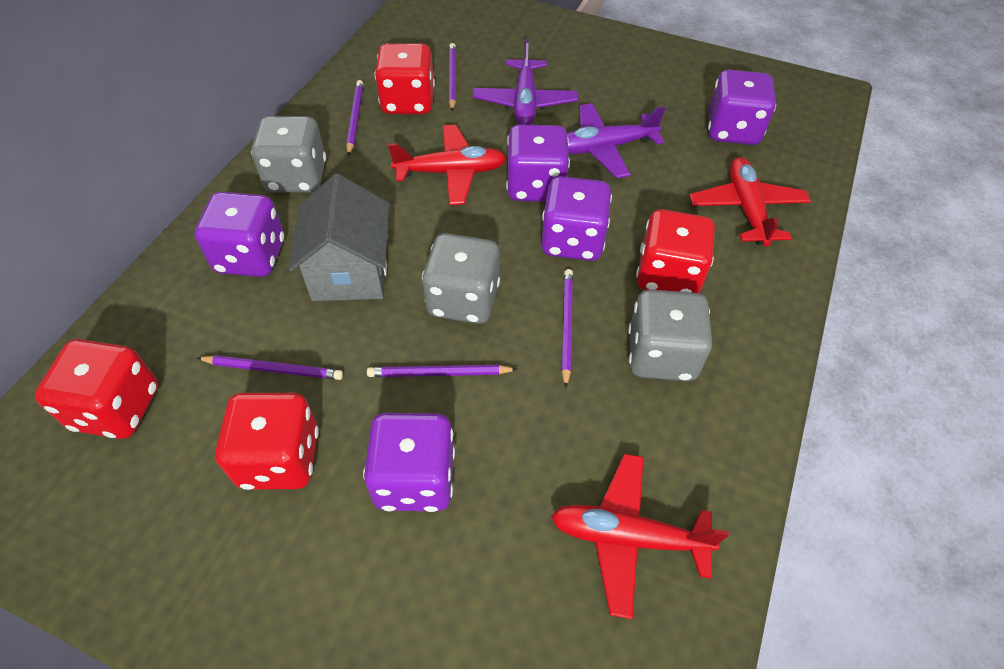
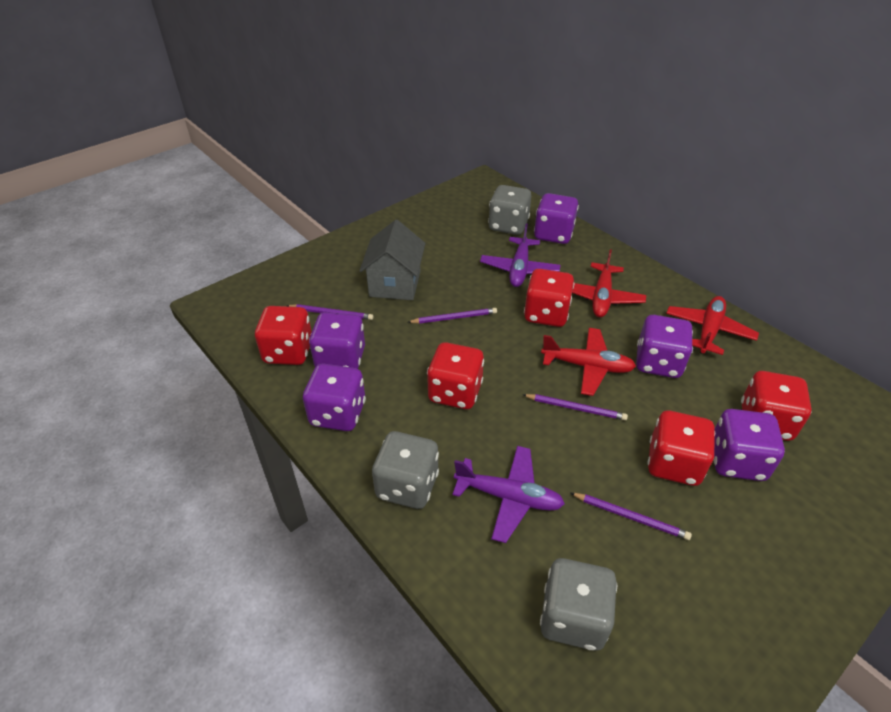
purple pencil: [197,355,343,380] [346,80,363,156] [367,365,518,377] [449,43,456,111] [562,269,573,388] = 5 -> [286,304,374,320] [408,308,497,324] [523,394,628,420] [571,493,692,540] = 4
red dice: [35,339,158,439] [215,393,319,490] [374,43,435,114] [636,209,715,293] = 4 -> [255,306,312,365] [427,342,484,409] [524,269,574,327] [648,411,715,486] [741,371,811,441] = 5

